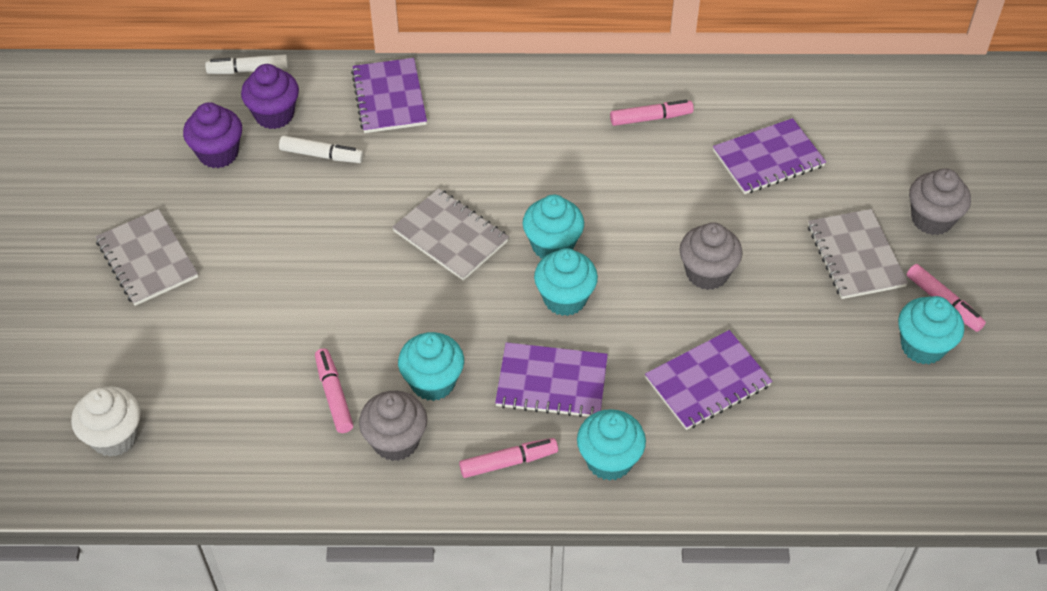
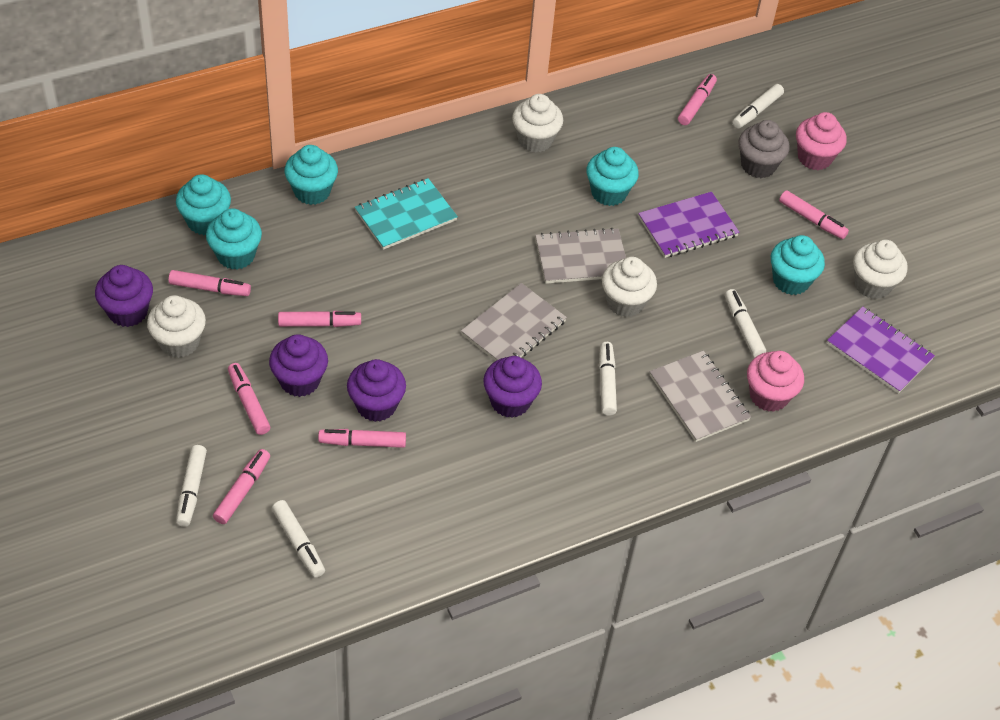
grey cupcake: [359,391,427,461] [679,222,743,290] [909,168,971,235] = 3 -> [738,120,790,178] = 1
pink cupcake: none = 0 -> [747,351,804,412] [796,112,847,170] = 2
pink marker: [315,348,353,433] [459,438,558,478] [610,100,694,126] [907,264,986,332] = 4 -> [168,270,251,296] [213,449,270,524] [228,363,270,435] [278,311,361,327] [318,429,406,448] [678,74,717,125] [779,190,849,239] = 7
purple cupcake: [183,102,242,168] [241,64,299,129] = 2 -> [95,265,153,327] [269,334,328,397] [347,359,406,422] [483,356,542,418] = 4
purple notebook: [351,58,427,133] [495,342,608,417] [645,330,772,430] [713,118,826,194] = 4 -> [638,192,740,258] [827,306,935,394] = 2
turquoise notebook: none = 0 -> [355,178,458,250] = 1
white cupcake: [71,386,141,457] = 1 -> [147,295,206,358] [512,94,563,152] [602,257,657,317] [853,240,908,299] = 4
white marker: [205,54,288,74] [279,135,364,163] = 2 -> [176,445,207,527] [272,500,325,578] [599,342,617,416] [725,289,766,358] [732,84,784,128] = 5

